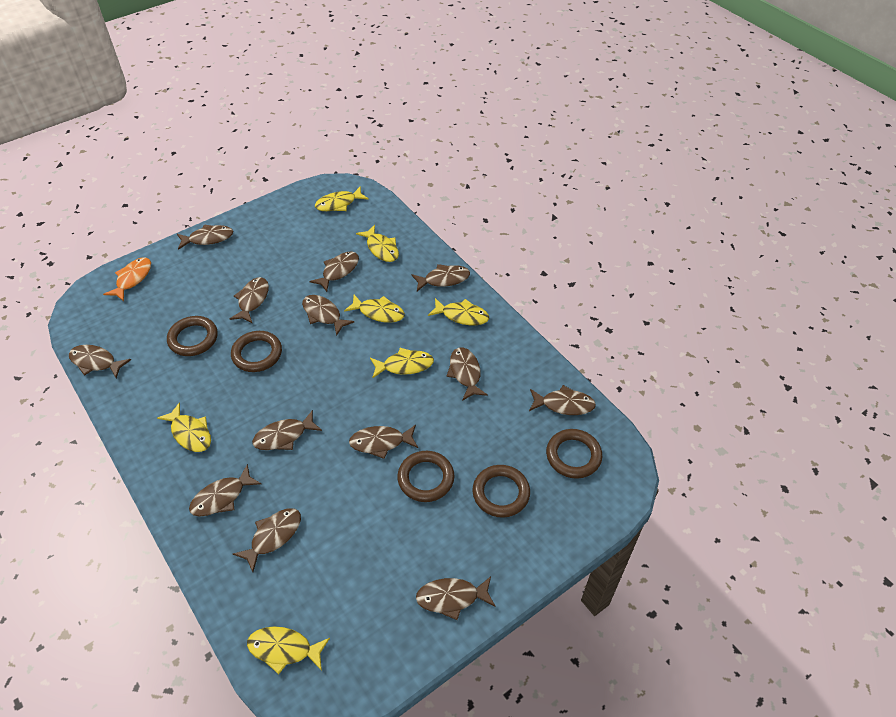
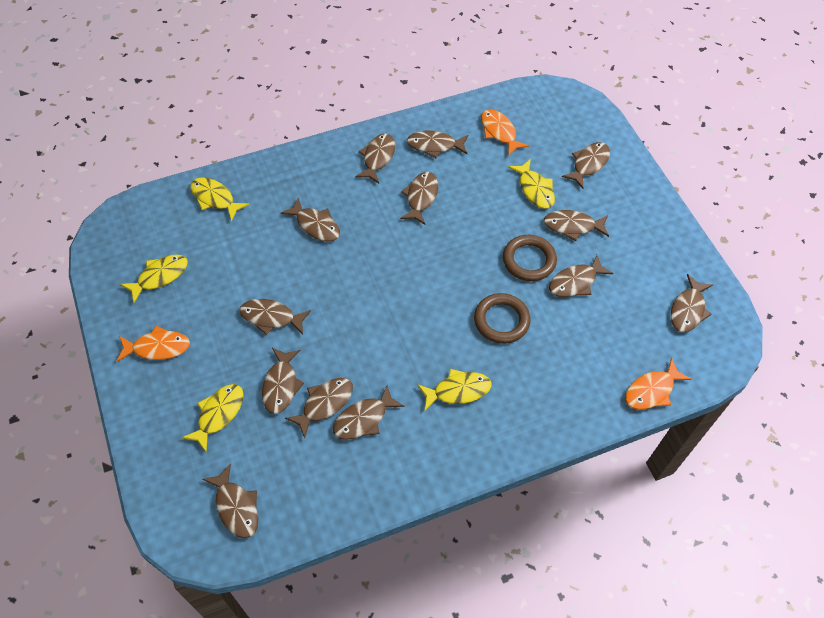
brown ring: [167,316,218,356] [231,331,282,372] [397,451,454,502] [472,465,530,518] [546,429,602,479] = 5 -> [474,293,531,344] [503,235,557,281] = 2
orange fish: [103,257,151,301] = 1 -> [117,326,190,362] [481,109,529,156] [625,358,692,410] = 3
yellow fish: [157,402,211,452] [247,627,330,674] [315,186,369,211] [344,295,405,323] [356,225,399,262] [370,348,434,379] [428,298,489,325] = 7 -> [120,254,188,303] [182,384,244,452] [190,177,249,221] [417,369,492,411] [508,159,555,209] = 5

